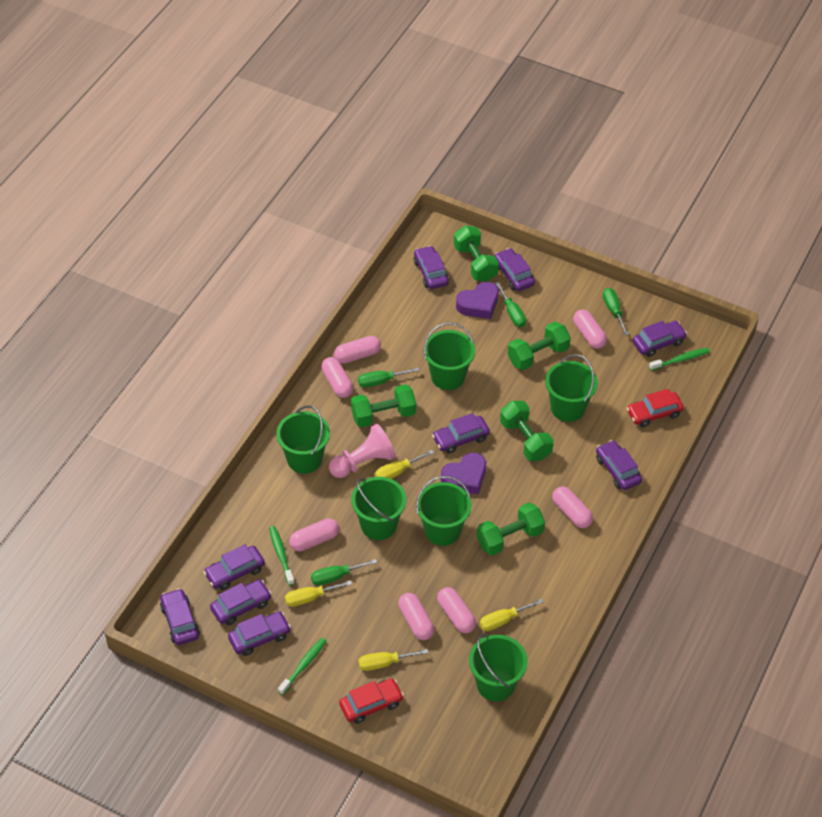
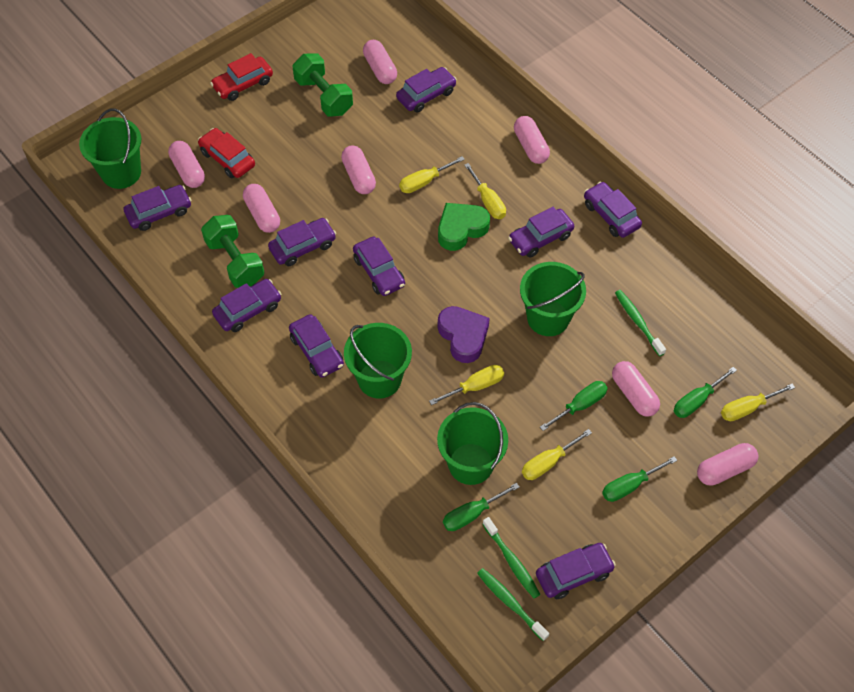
green bucket: [276,405,330,474] [351,477,406,540] [416,476,472,546] [423,322,475,390] [469,634,528,701] [545,354,598,422] = 6 -> [79,109,141,189] [344,323,412,399] [437,402,508,485] [520,262,586,336] = 4
green dumbbell: [351,384,416,427] [454,226,499,282] [476,503,545,556] [500,401,554,461] [508,322,571,370] = 5 -> [201,215,264,288] [293,53,353,117] = 2
green heart: none = 0 -> [438,203,490,251] = 1
pink pawn: [329,424,396,478] = 1 -> none = 0
purple heart: [441,453,486,494] [456,282,499,319] = 2 -> [438,306,490,363] = 1
yellow screwdriver: [285,580,352,607] [359,649,428,671] [375,450,434,479] [480,599,543,631] = 4 -> [399,156,465,193] [429,365,504,405] [464,163,506,219] [522,429,592,480] [721,383,795,421] = 5

